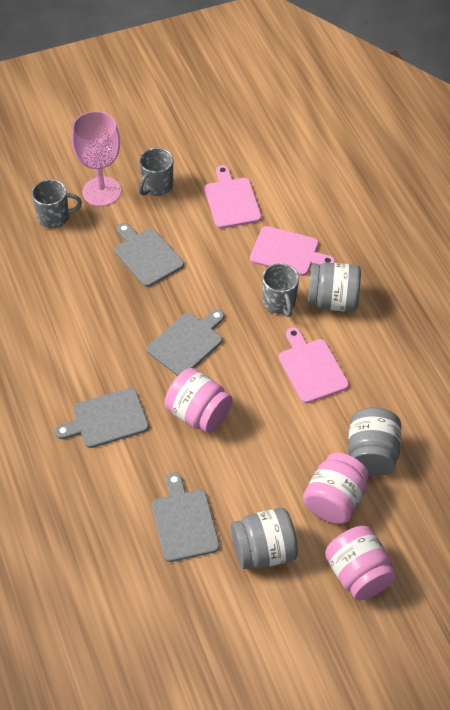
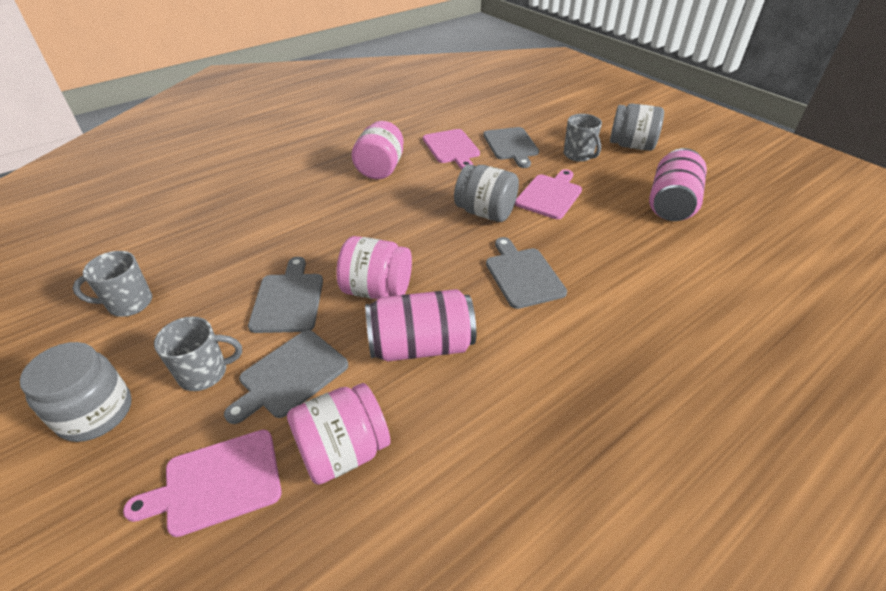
pink can: none = 0 -> [365,289,476,361] [649,148,707,221] = 2
pink goblet: [72,111,121,206] = 1 -> none = 0

